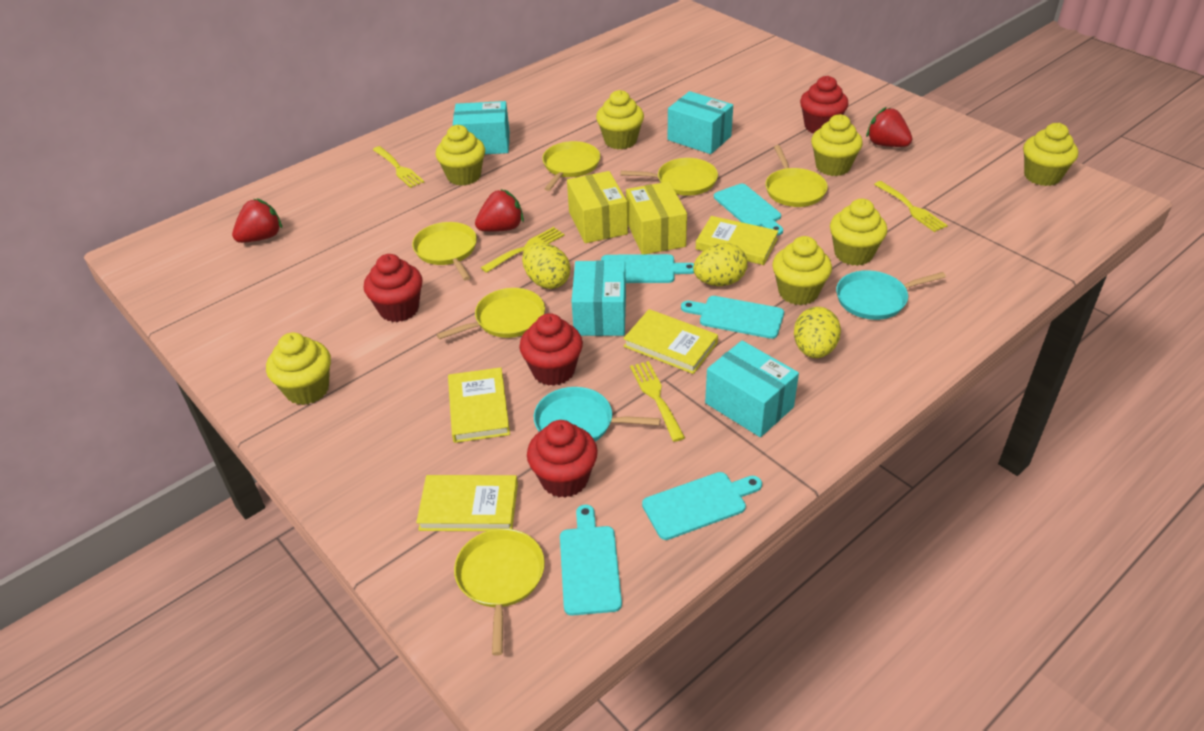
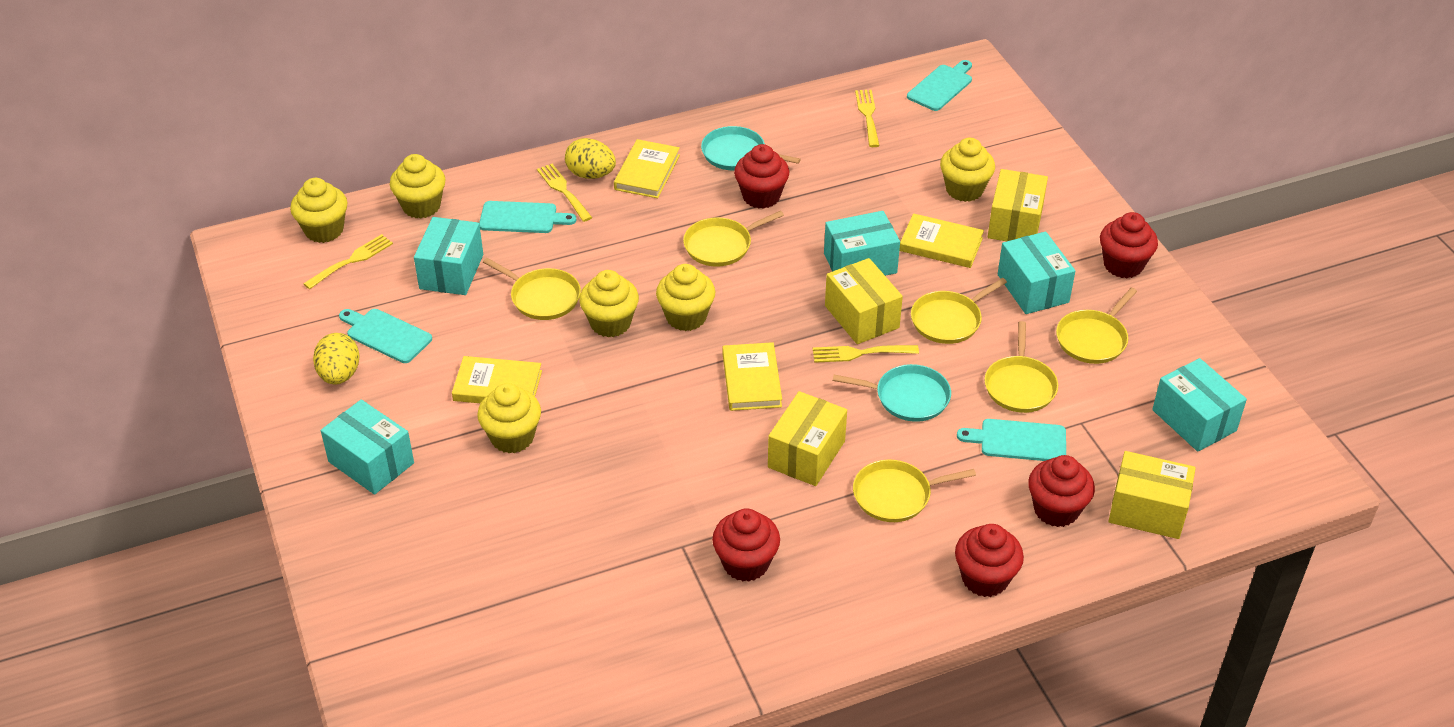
red cupcake: [364,254,423,322] [519,313,583,386] [527,420,598,498] [800,76,849,133] = 4 -> [712,508,780,582] [734,144,789,209] [955,524,1024,597] [1028,455,1095,527] [1100,212,1158,278] = 5
red strawberry: [232,199,282,243] [475,189,524,232] [866,107,912,147] = 3 -> none = 0
turquoise box: [453,101,510,154] [571,260,626,336] [668,91,733,154] [705,341,799,437] = 4 -> [321,400,414,495] [414,217,483,295] [824,211,900,276] [998,231,1075,314] [1152,358,1247,452] = 5
turquoise cutting board: [560,505,622,616] [601,254,694,283] [642,472,762,540] [681,296,784,339] [714,184,783,236] = 5 -> [339,309,432,363] [479,201,576,233] [907,60,972,111] [957,419,1066,461] = 4
yellow box: [567,171,628,243] [626,182,687,254] = 2 -> [768,391,847,486] [825,258,903,344] [988,169,1048,241] [1109,451,1196,539] = 4
yellow cupcake: [266,333,331,405] [436,125,485,186] [596,90,644,149] [772,236,832,305] [811,114,863,176] [830,199,887,266] [1023,123,1078,186] = 7 -> [290,178,347,243] [390,154,446,219] [477,383,541,453] [579,270,639,337] [656,264,715,331] [940,138,995,202] = 6
yellow egg: [522,243,570,289] [693,243,748,286] [794,307,841,358] = 3 -> [313,333,360,385] [565,138,616,179] = 2

